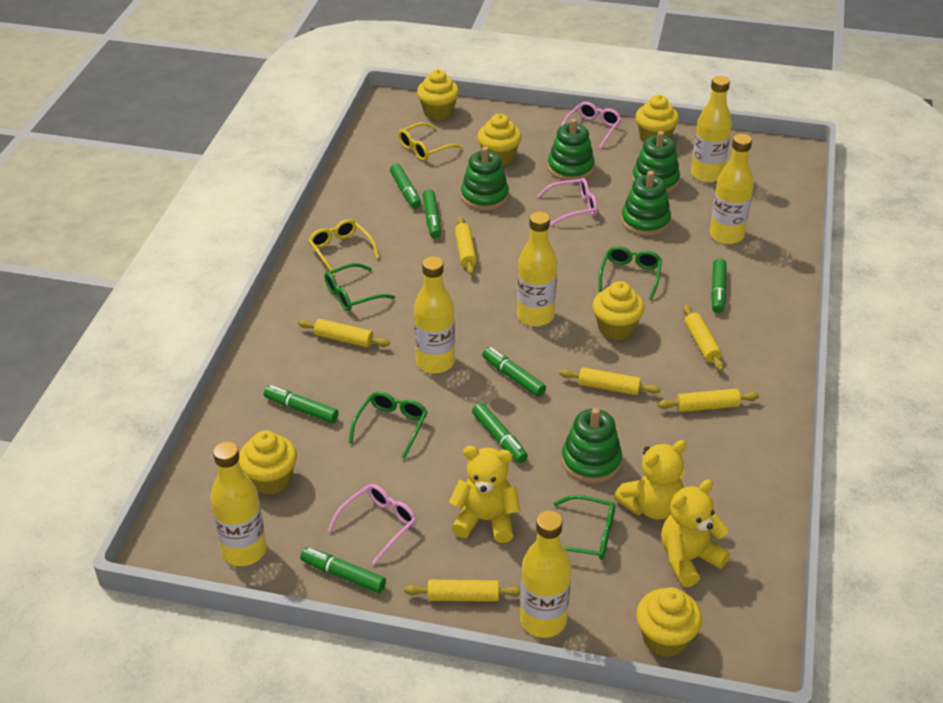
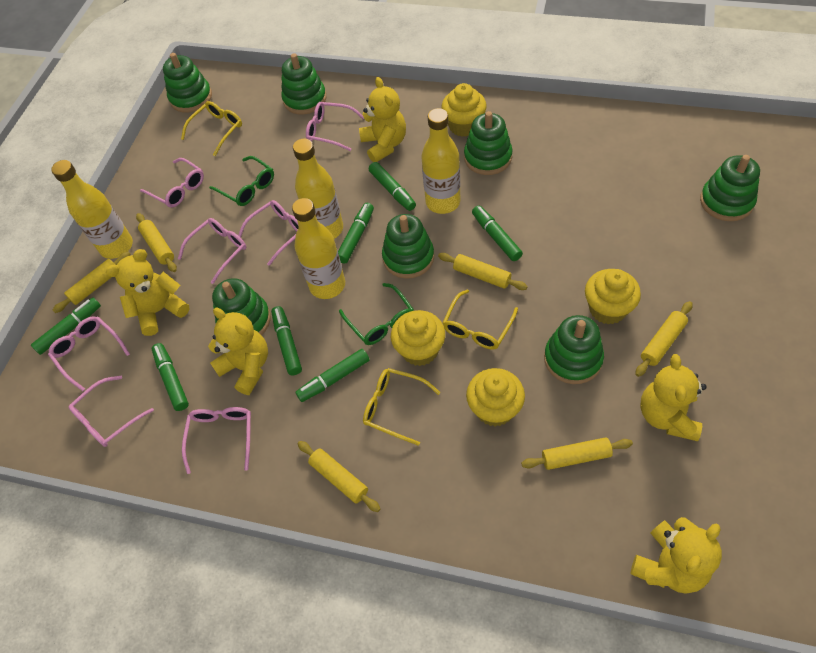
green glasses: [324,263,395,312] [349,391,428,459] [553,495,615,560] [598,246,662,300] = 4 -> [209,156,274,206] [339,283,414,345] = 2
green stacking toy: [461,146,509,211] [548,119,595,181] [562,408,622,483] [621,171,671,236] [632,131,680,193] = 5 -> [163,53,212,113] [212,278,271,335] [281,53,327,115] [382,214,434,279] [464,111,513,175] [544,315,604,384] [700,155,760,221] = 7
pink glasses: [328,484,417,565] [537,178,597,226] [561,102,622,149] = 3 -> [48,316,130,391] [69,376,154,447] [140,158,204,208] [178,218,247,284] [182,407,251,474] [238,200,299,266] [306,102,364,151] = 7
yellow bottle: [210,442,266,566] [414,256,455,373] [517,212,557,326] [520,511,571,638] [691,76,732,183] [709,134,754,244] = 6 -> [51,160,133,259] [292,198,345,299] [293,139,343,239] [421,108,461,214] = 4
yellow cupcake: [239,430,297,495] [417,69,459,120] [477,114,522,166] [593,281,644,340] [635,95,679,142] [636,587,702,657] = 6 -> [391,310,445,366] [441,83,486,137] [466,368,525,427] [585,269,641,324] = 4
yellow glasses: [308,219,379,276] [398,122,462,161] = 2 -> [181,101,242,156] [363,368,440,446] [443,289,518,350] = 3
yellow teddy bear: [449,446,521,543] [614,440,687,520] [661,479,730,587] = 3 -> [106,249,190,336] [208,308,268,395] [359,77,406,162] [630,517,722,593] [641,354,707,441] = 5

